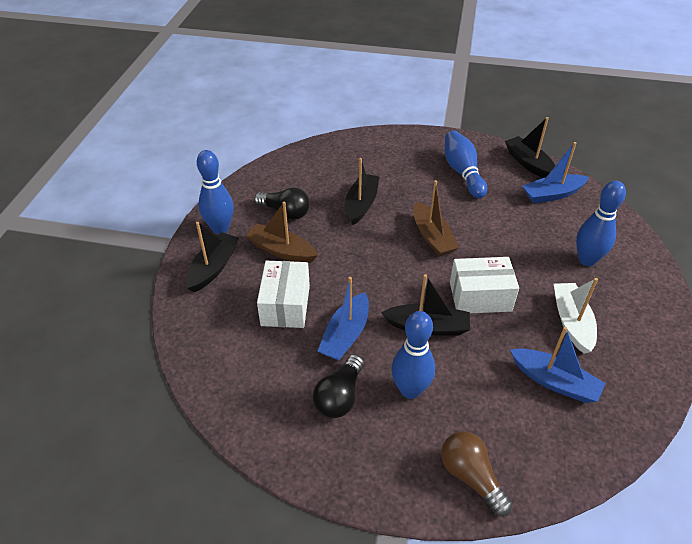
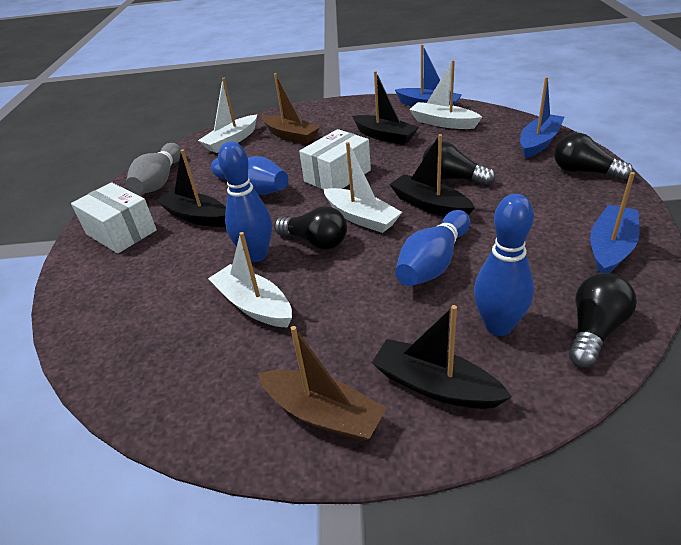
black light bulb: [254,187,310,220] [313,354,364,418] = 2 -> [274,206,347,250] [422,141,495,185] [554,133,633,180] [569,273,637,368] = 4
brown light bulb: [441,431,513,517] = 1 -> none = 0
grey bowling pin: none = 0 -> [126,143,181,194] = 1
white boat: [554,278,598,354] = 1 -> [198,78,257,153] [208,232,292,327] [324,142,402,233] [409,60,482,129] = 4

